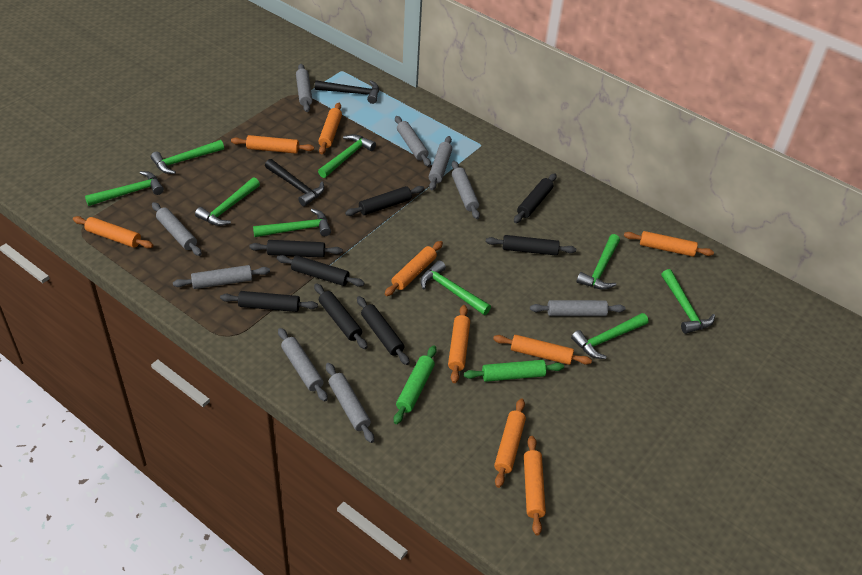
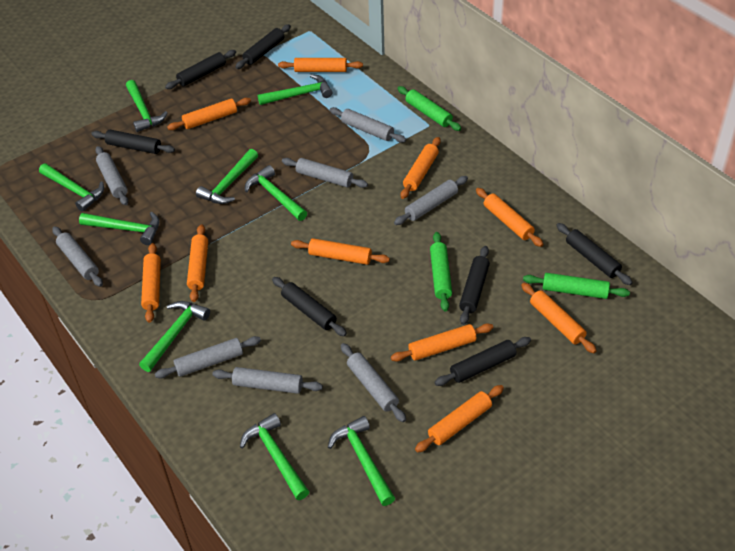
black hammer: [265,159,324,206] [315,80,379,104] = 2 -> none = 0
black rolling pin: [220,291,318,312] [249,240,343,258] [277,255,365,286] [314,283,368,349] [345,186,424,216] [357,296,410,365] [486,235,576,256] [514,173,557,223] = 8 -> [91,130,175,154] [165,50,236,89] [235,24,291,69] [272,277,347,336] [434,337,531,386] [459,246,490,325] [556,223,633,285] = 7
green rolling pin: [394,346,437,424] [464,360,564,382] = 2 -> [398,86,461,131] [430,232,452,311] [523,273,630,299] = 3
grey rolling pin: [152,202,202,256] [173,265,270,289] [278,328,328,402] [296,64,312,112] [326,363,374,443] [395,116,431,167] [429,136,452,190] [452,161,480,219] [530,300,625,316] = 9 -> [52,227,103,287] [95,146,128,205] [155,336,261,378] [212,367,323,394] [282,158,368,188] [330,107,406,143] [341,343,406,422] [394,176,468,225] = 8
orange rolling pin: [73,216,153,248] [231,135,314,154] [318,103,342,154] [385,241,443,296] [448,305,470,383] [493,335,592,365] [494,398,526,488] [524,436,546,535] [624,231,714,257] = 9 -> [141,243,161,323] [167,98,251,130] [187,224,208,302] [278,58,363,72] [291,238,390,265] [391,323,493,362] [401,137,441,199] [415,385,504,453] [476,188,543,247] [521,283,597,353] = 10

